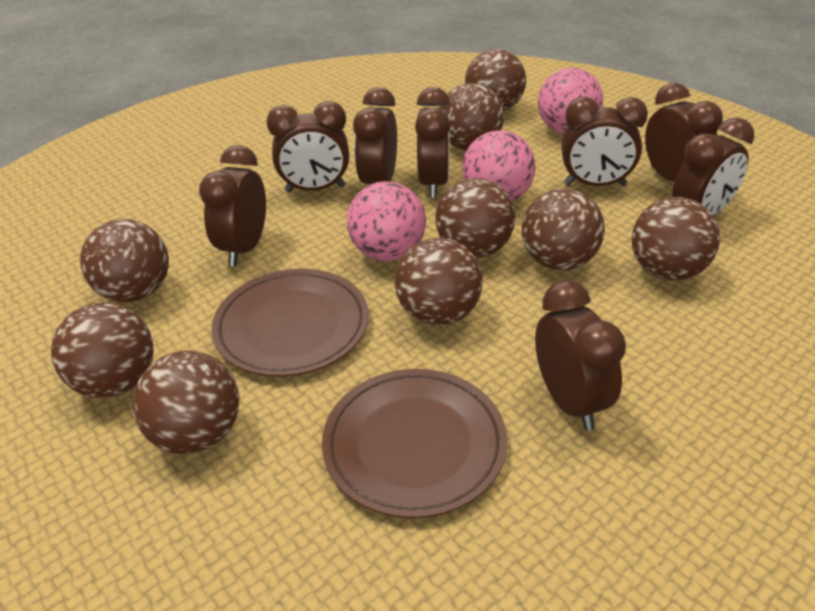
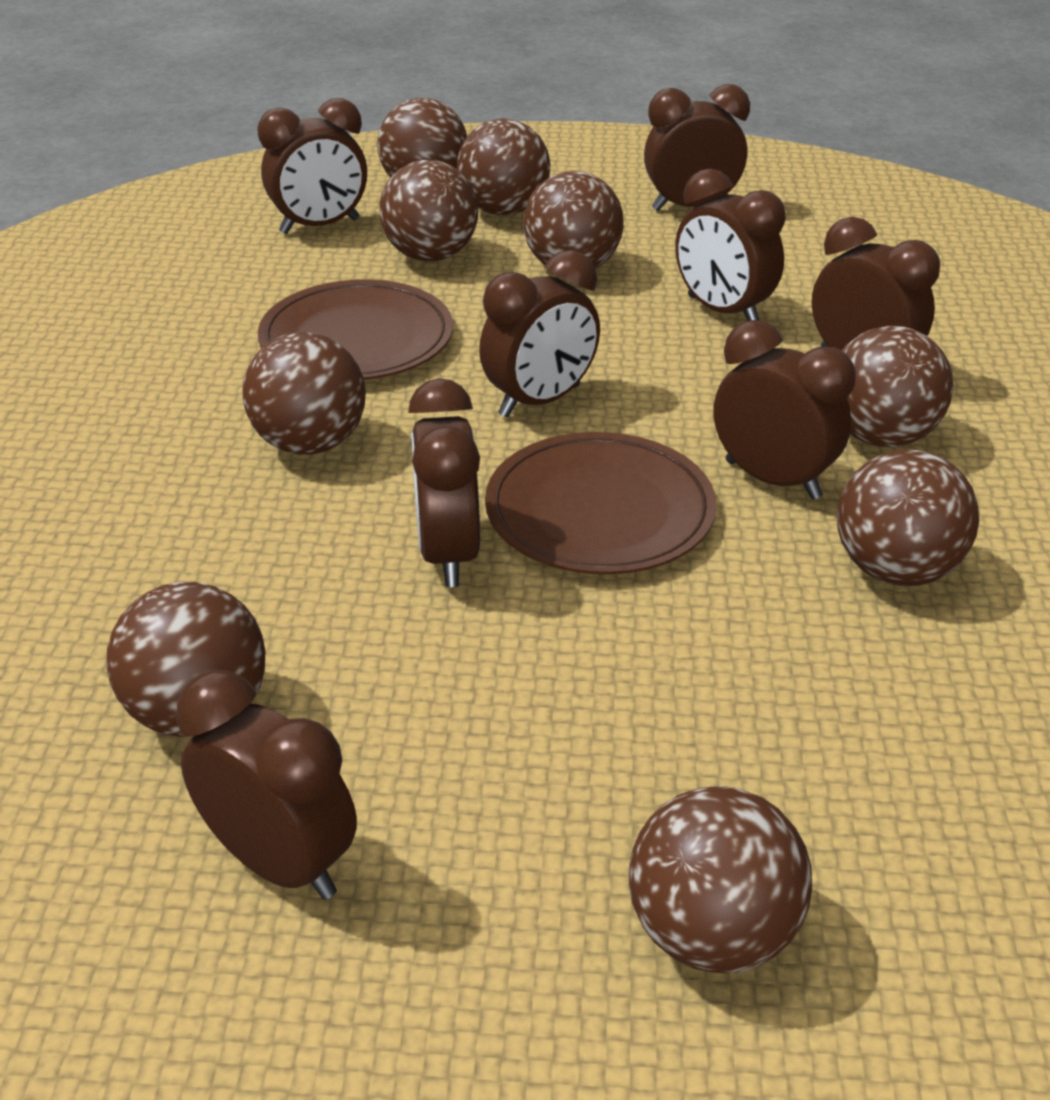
pink ball: [347,181,426,261] [462,130,536,201] [538,68,603,134] = 3 -> none = 0

